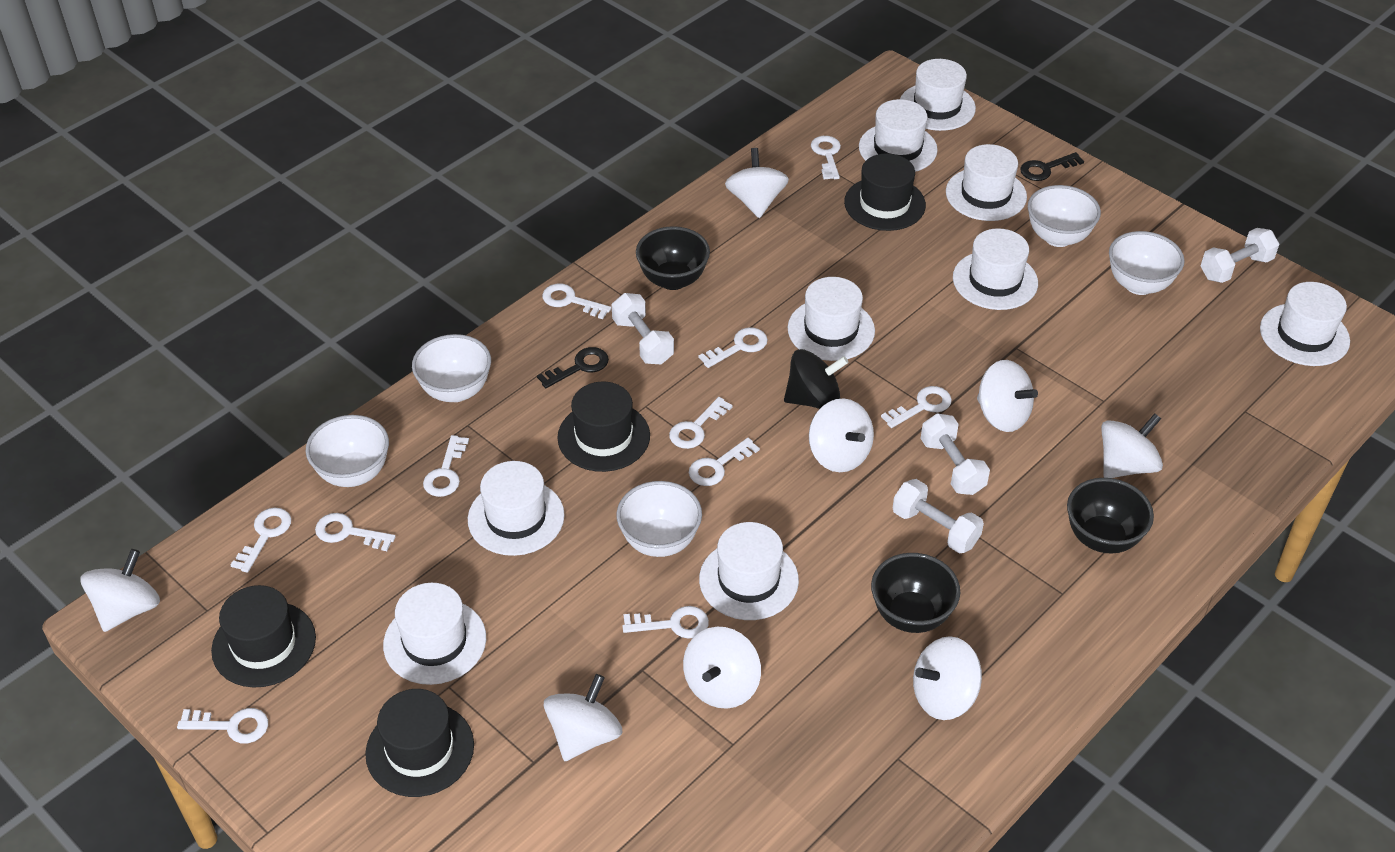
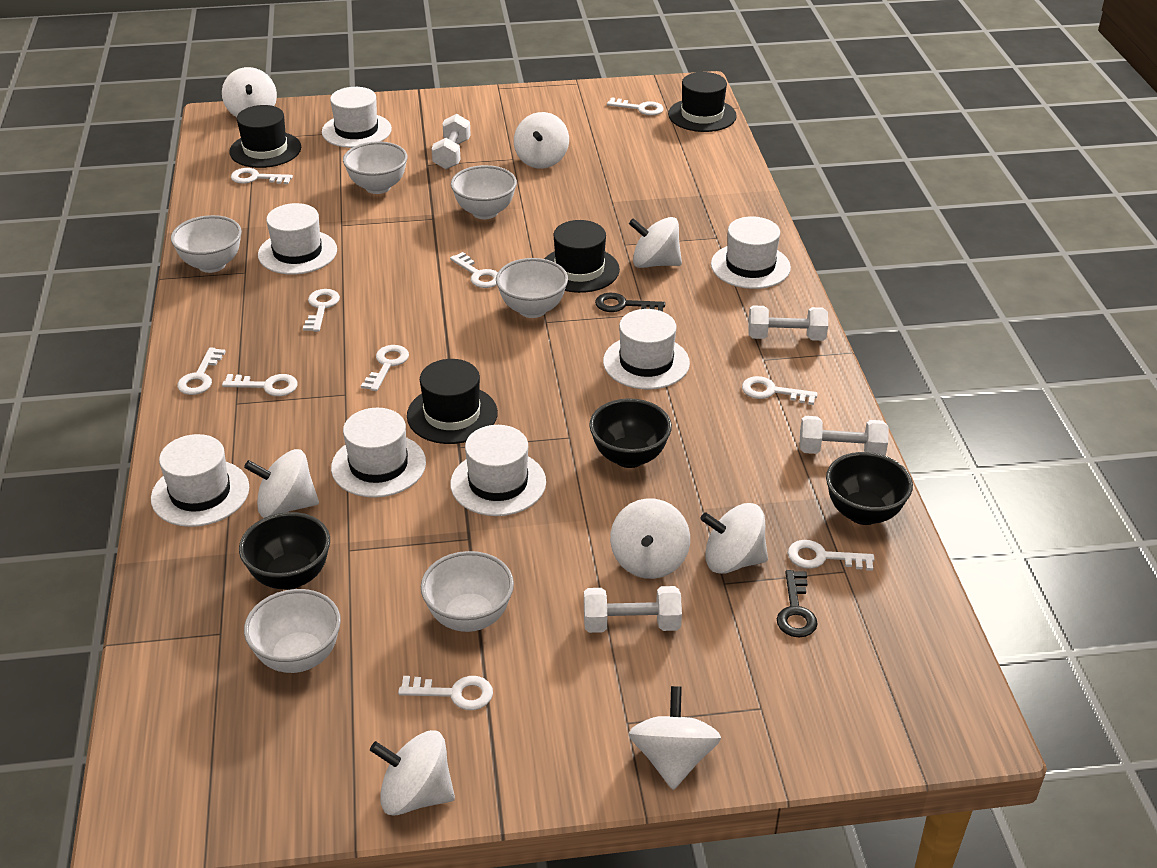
black spinning top: [784,349,849,409] = 1 -> none = 0
white bowl: [306,415,389,487] [412,334,491,402] [616,481,702,557] [1028,185,1101,247] [1109,231,1185,295] = 5 -> [171,215,242,273] [244,589,341,673] [343,141,408,194] [421,551,514,632] [451,165,517,219] [496,258,568,318] = 6
white hat: [383,583,486,685] [468,461,565,556] [699,522,799,620] [787,277,875,361] [859,99,938,172] [900,59,976,131] [946,144,1027,221] [953,228,1038,310] [1260,282,1350,366] = 9 -> [151,434,249,527] [258,203,337,275] [322,87,392,148] [331,408,426,498] [450,425,546,516] [603,309,690,389] [711,216,791,289] = 7
white key: [177,708,268,743] [231,508,291,573] [315,513,396,551] [423,435,469,497] [542,284,611,319] [622,606,709,639] [669,397,733,449] [689,438,760,486] [698,327,768,368] [811,136,841,179] [881,386,952,428] = 11 -> [177,347,226,395] [222,374,298,396] [231,168,293,184] [303,289,340,332] [361,345,409,391] [398,676,493,710] [450,252,498,288] [607,97,664,115] [742,376,818,405] [788,540,874,571] = 10

